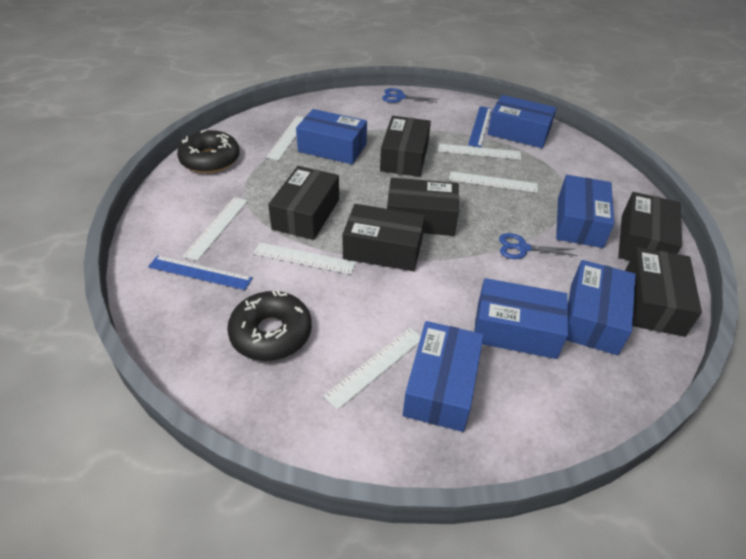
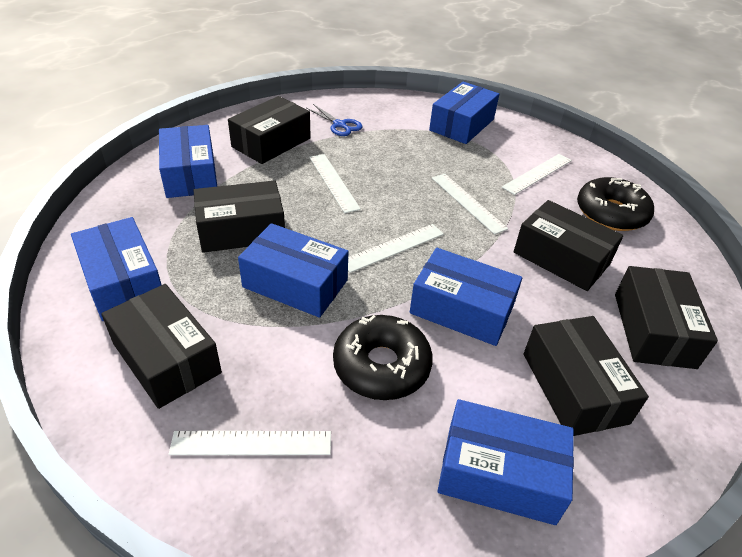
blue ruler: [148,255,253,290] [468,106,492,148] = 2 -> none = 0
blue scissors: [382,88,439,103] [499,233,577,259] = 2 -> [306,104,363,136] = 1
white ruler: [183,197,248,261] [253,243,356,274] [266,116,305,160] [323,328,421,410] [438,144,521,160] [449,171,538,193] = 6 -> [169,431,331,455] [309,154,361,213] [348,224,444,273] [432,174,508,235] [502,154,572,195] = 5

